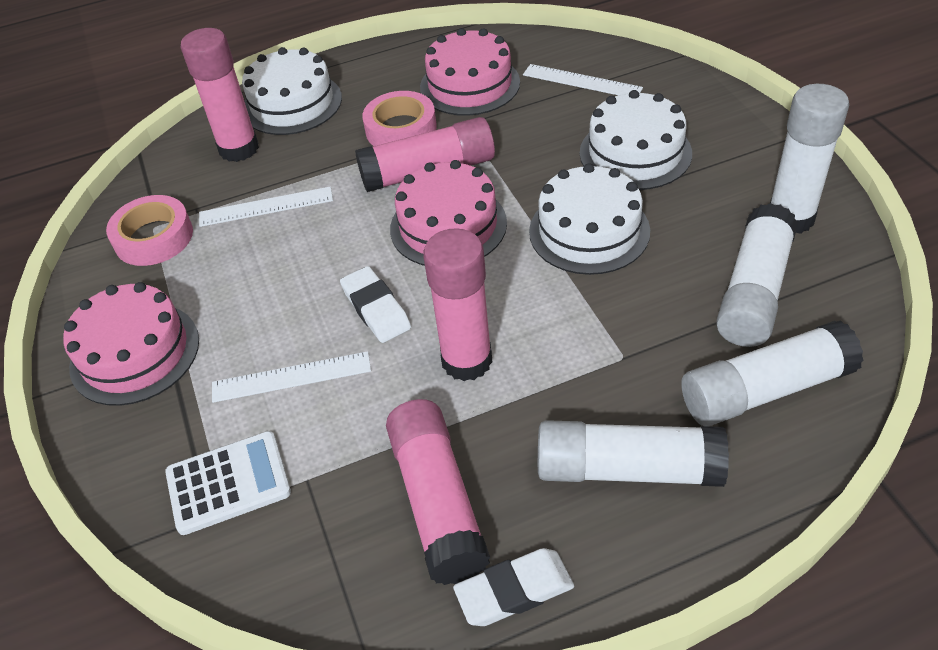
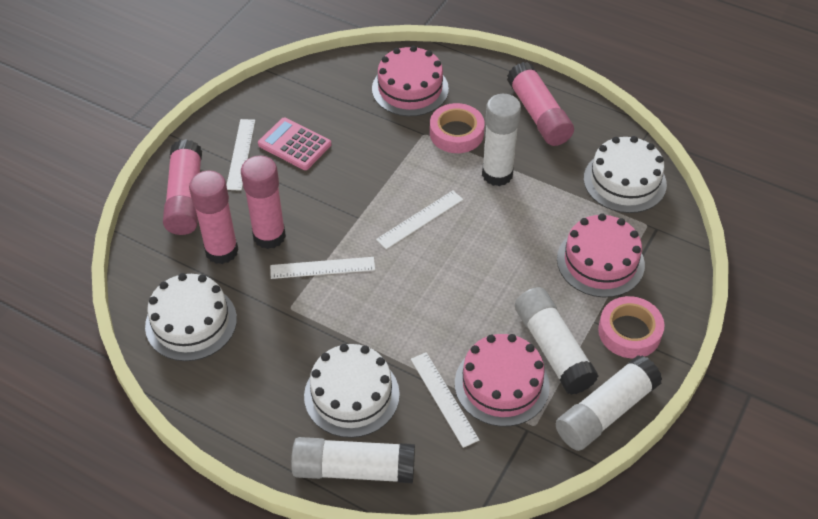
pink calculator: none = 0 -> [258,118,331,170] = 1
white calculator: [165,431,291,535] = 1 -> none = 0
white eraser: [340,266,411,343] [453,548,574,626] = 2 -> none = 0
white ruler: [199,187,333,227] [212,351,371,403] [523,64,643,95] = 3 -> [226,119,255,191] [270,257,375,279] [376,190,463,250] [411,352,479,448] = 4

